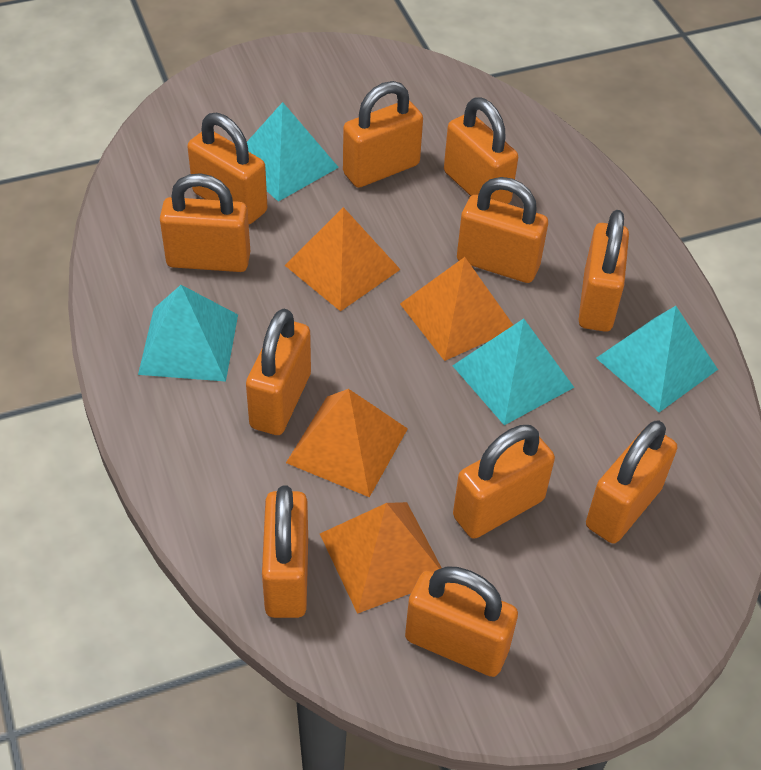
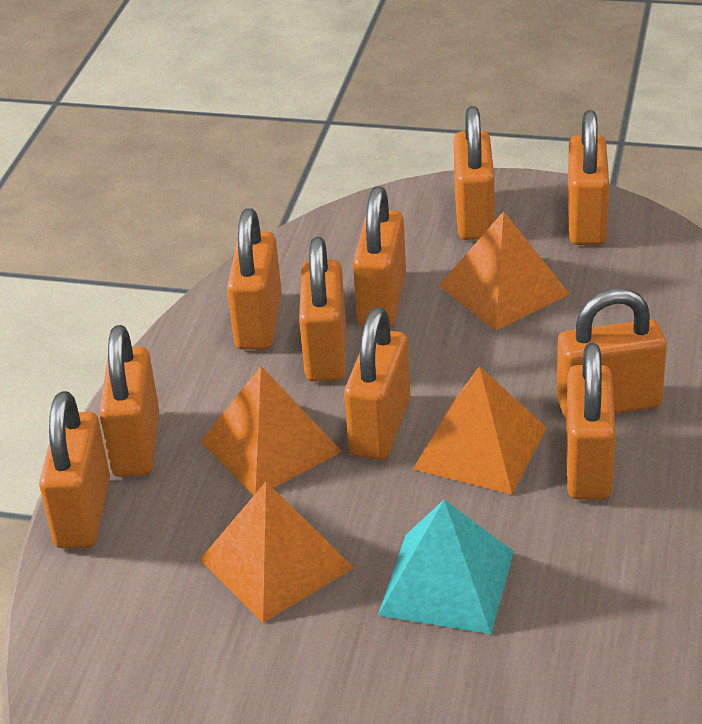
orange padlock: [160,173,250,272] [187,113,267,224] [246,308,311,435] [262,486,308,618] [343,81,423,188] [405,566,518,677] [444,97,518,204] [453,425,555,539] [457,177,548,283] [579,210,629,332] [586,420,677,544] = 11 -> [39,391,110,548] [99,325,159,477] [227,209,282,350] [299,237,346,382] [344,307,411,460] [353,187,406,326] [454,106,495,240] [556,289,667,418] [566,343,616,500] [568,110,609,245] = 10
turquoise pyramid: [138,285,238,382] [247,102,339,202] [452,318,574,425] [596,306,718,412] = 4 -> [378,500,514,634] = 1

